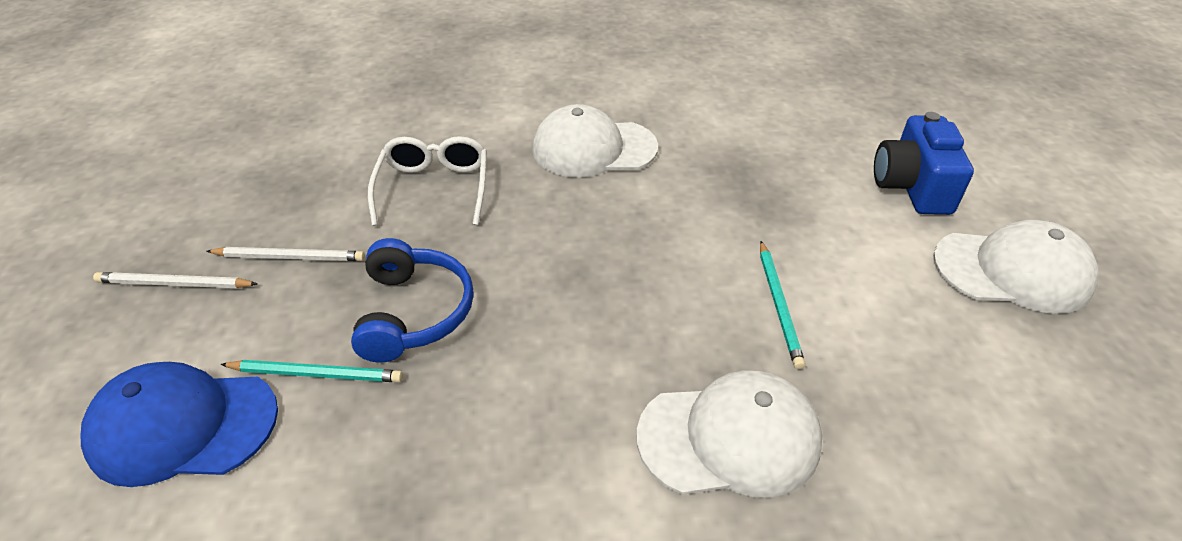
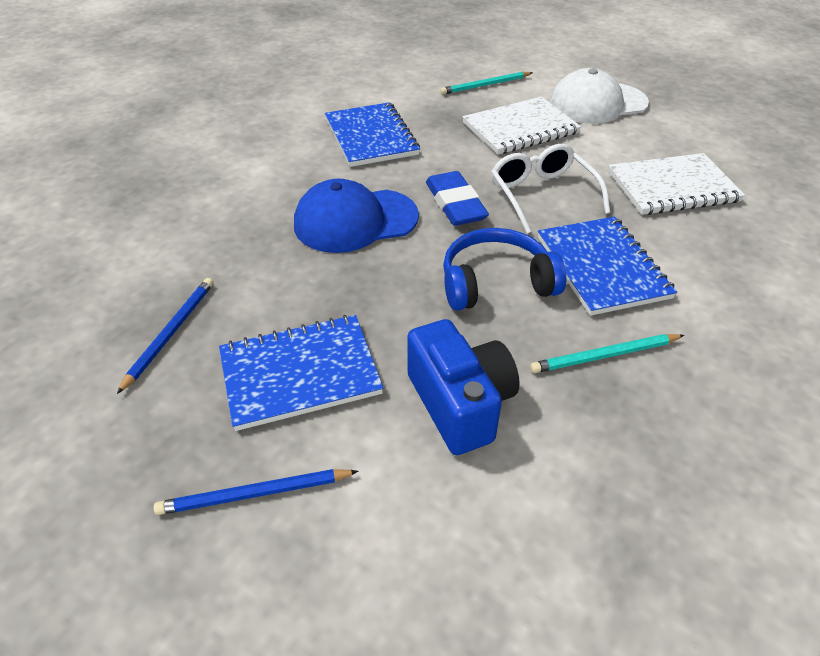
blue eraser: none = 0 -> [426,171,489,226] = 1
blue notebook: none = 0 -> [219,315,383,431] [325,102,420,167] [538,217,677,316] = 3
blue pencil: none = 0 -> [117,278,214,394] [154,469,358,515] = 2
white cap: [533,104,658,177] [637,370,822,497] [933,220,1098,314] = 3 -> [550,68,649,124] = 1
white notebook: none = 0 -> [462,97,581,155] [608,153,745,215] = 2
white pencil: [93,272,258,288] [206,247,365,261] = 2 -> none = 0

